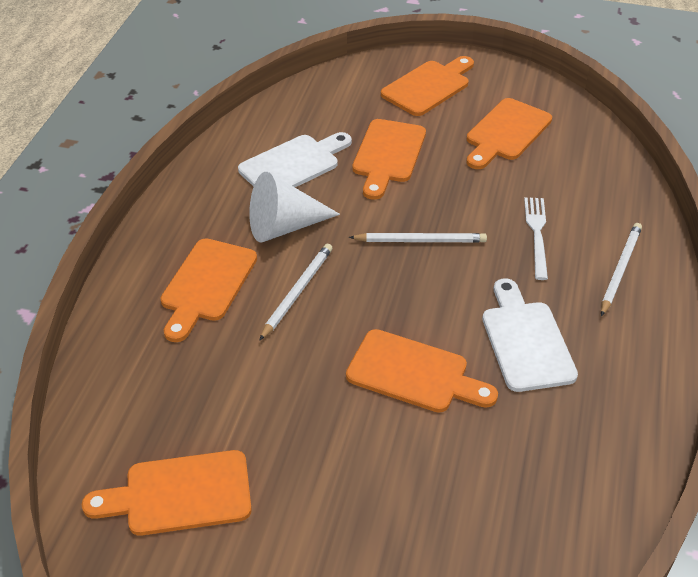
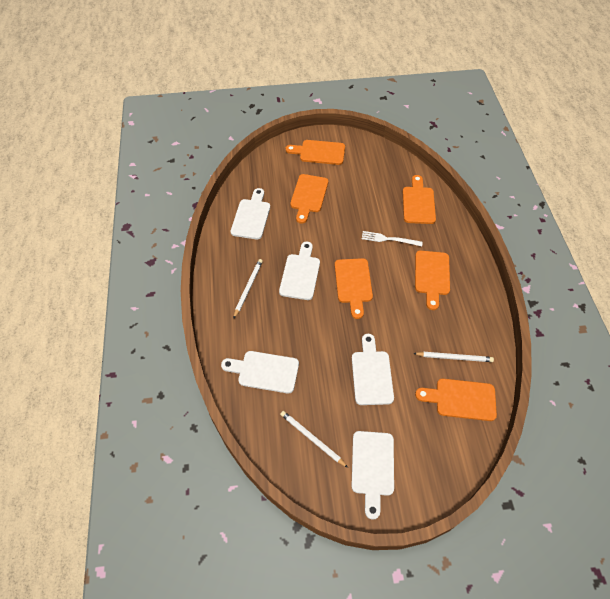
white cone: [249,172,340,242] = 1 -> none = 0
white cutting board: [238,132,352,187] [482,279,578,392] = 2 -> [221,351,299,394] [231,188,270,239] [279,242,320,300] [352,334,394,405] [352,431,394,520] = 5

